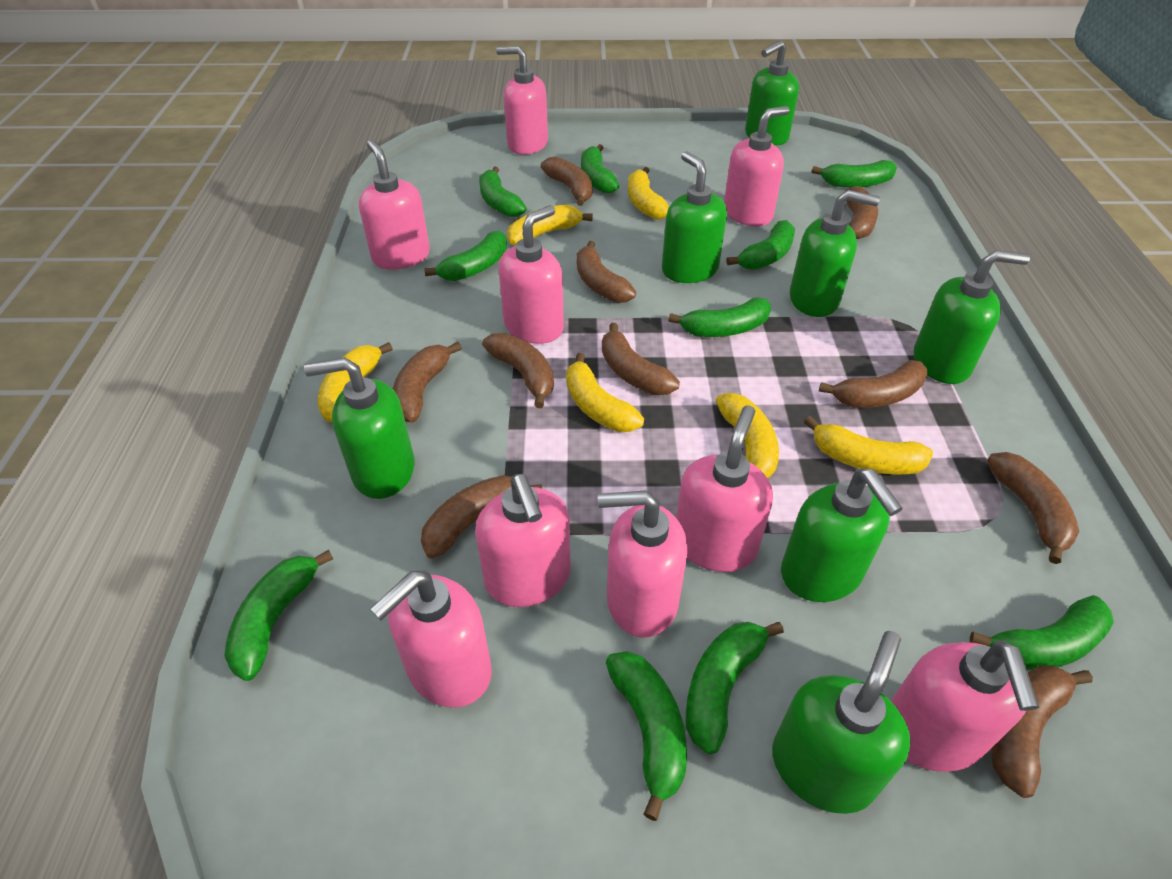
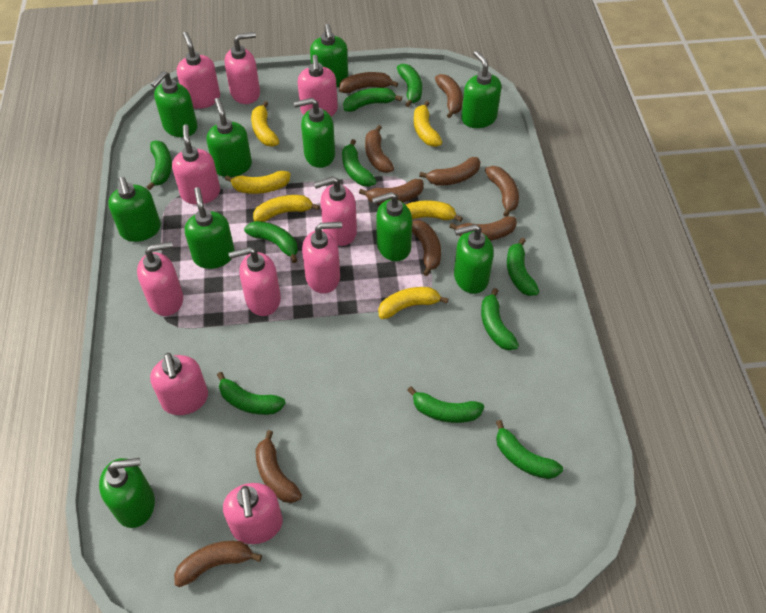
green soap dispenser: [304,357,415,499] [662,151,727,283] [745,40,799,146] [772,631,911,814] [781,469,903,602] [790,190,880,317] [914,250,1030,384] = 7 -> [99,458,155,528] [108,177,161,242] [151,71,198,137] [185,187,235,269] [207,98,252,177] [294,98,335,168] [310,23,348,87] [372,192,412,261] [454,224,494,294] [461,51,501,128] = 10
pink soap dispenser: [359,140,430,270] [370,571,492,708] [475,474,571,607] [496,46,548,155] [499,205,564,344] [598,491,687,638] [676,406,773,572] [724,106,789,226] [891,640,1039,772] = 9 -> [137,241,183,316] [150,353,208,415] [172,124,220,205] [177,32,220,109] [223,483,283,544] [225,32,260,104] [228,247,281,316] [298,55,338,116] [302,222,342,294] [314,176,357,246] = 10

